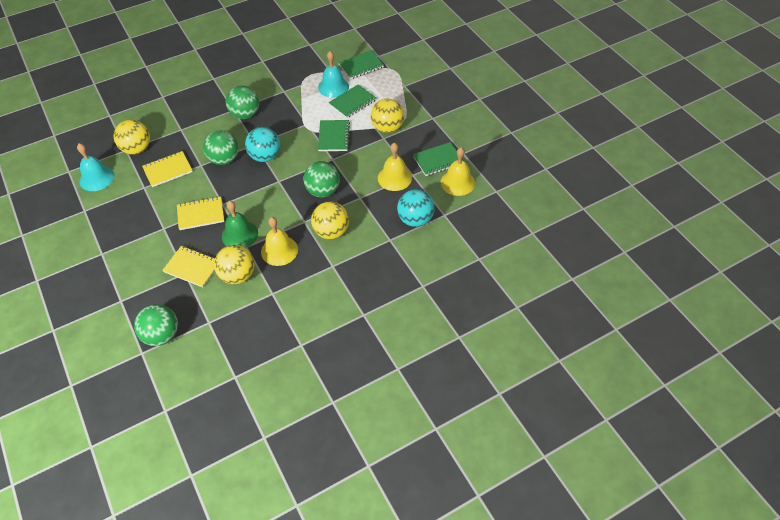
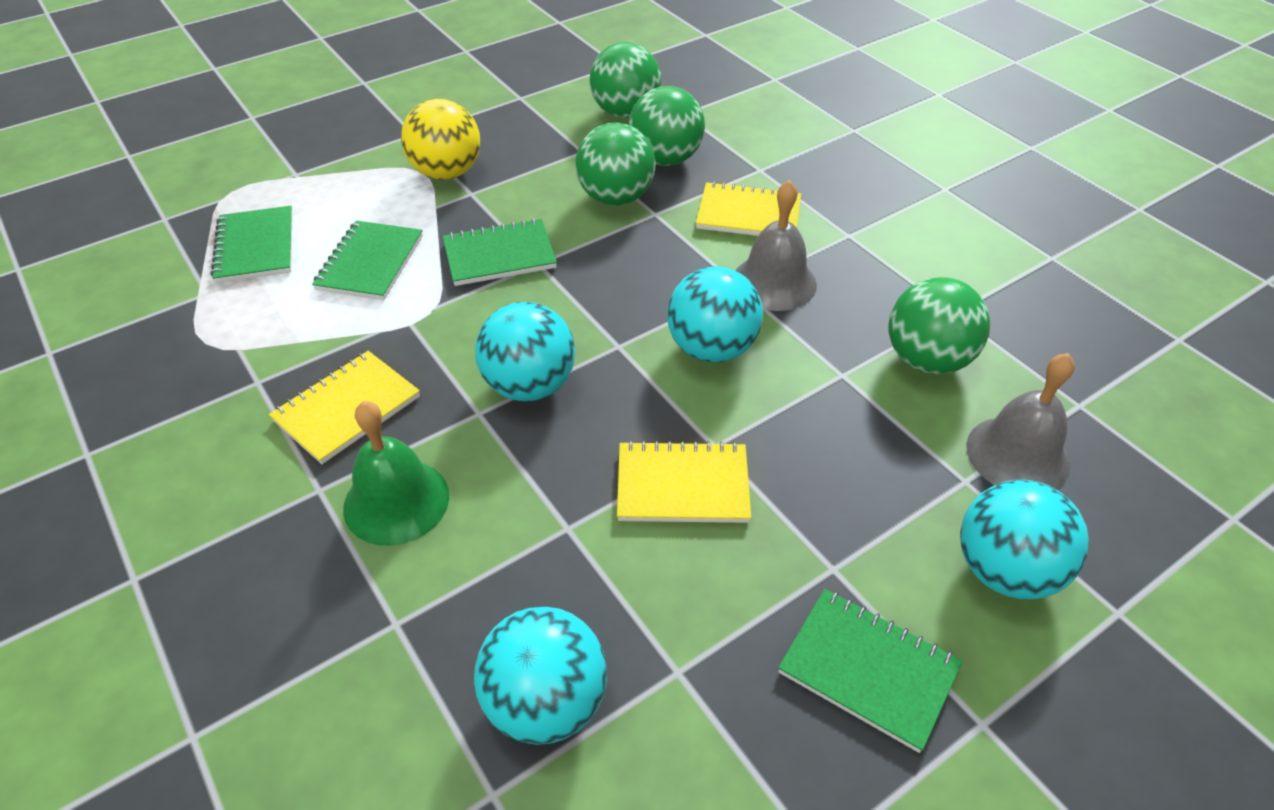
grey bell: none = 0 -> [736,180,817,311] [966,353,1075,489] = 2
turquoise ball: [245,127,280,162] [397,189,435,227] = 2 -> [474,607,607,745] [475,302,575,402] [667,266,763,363] [960,480,1089,599] = 4
turquoise bell: [77,143,114,191] [318,51,349,98] = 2 -> none = 0
yellow ball: [114,120,150,154] [214,245,254,284] [311,201,349,239] [371,99,404,133] = 4 -> [401,99,480,180] = 1
yellow bell: [261,217,298,266] [378,143,412,191] [441,147,475,196] = 3 -> none = 0

